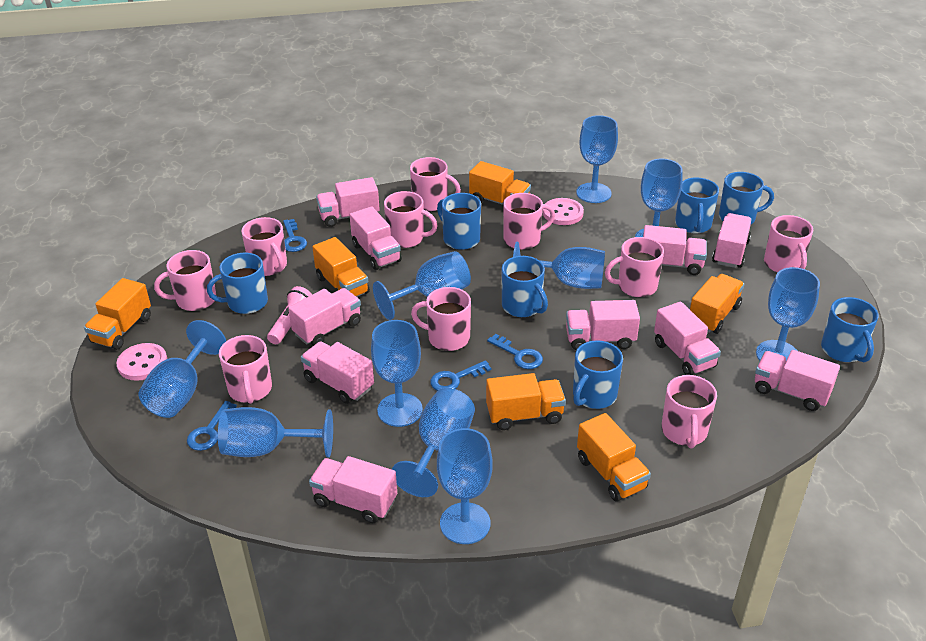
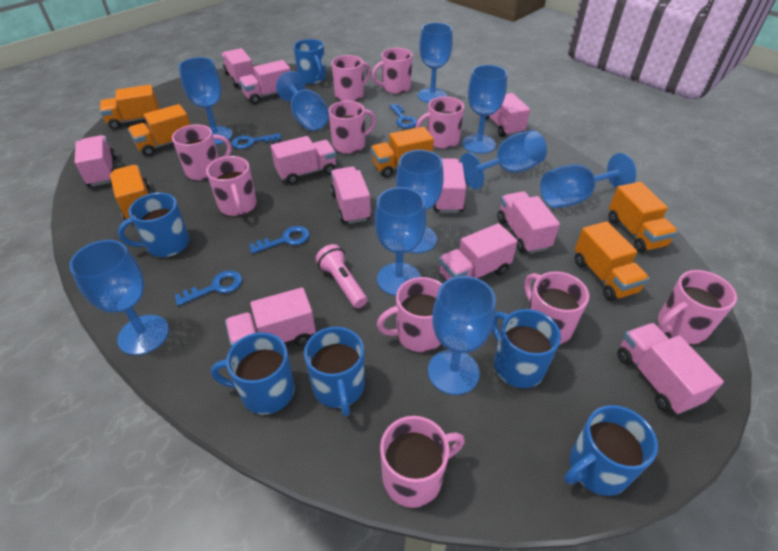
blue mug: [207,253,268,314] [437,193,481,250] [502,256,548,317] [573,340,623,409] [675,178,719,233] [719,172,774,224] [821,297,879,362] = 7 -> [118,193,189,257] [211,332,295,415] [293,39,326,84] [304,327,365,416] [492,309,561,388] [564,405,658,496] = 6
pink button: [116,343,167,381] [543,198,584,225] = 2 -> none = 0
pink truck: [288,288,361,346] [301,341,374,404] [309,456,397,523] [316,177,380,227] [349,206,402,270] [566,300,640,350] [643,225,707,275] [654,302,721,375] [712,213,752,268] [755,350,840,411] = 10 -> [75,135,117,187] [221,48,255,87] [225,287,316,347] [239,60,291,104] [271,136,336,184] [331,167,372,224] [433,159,466,213] [439,223,518,280] [485,93,530,137] [497,191,560,254] [617,323,724,414] = 11

